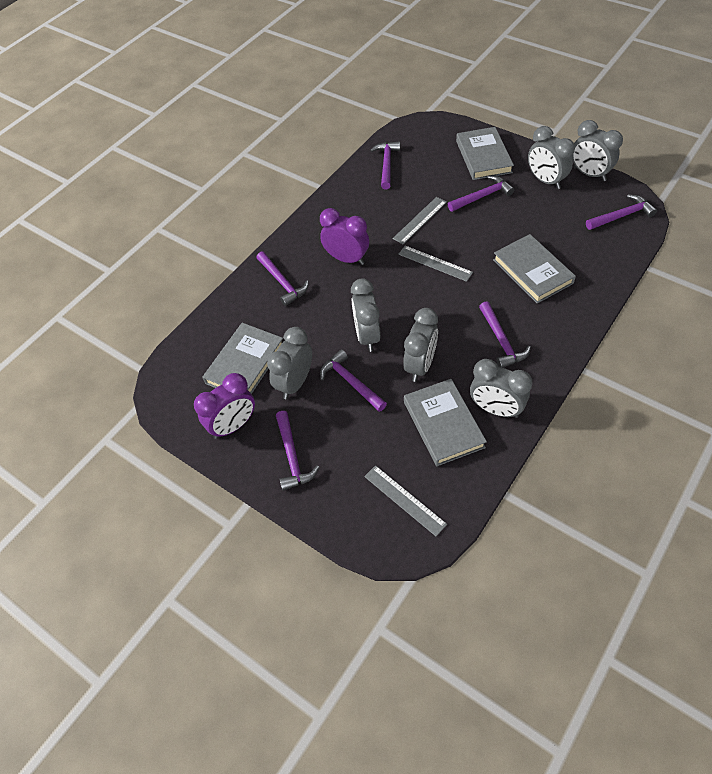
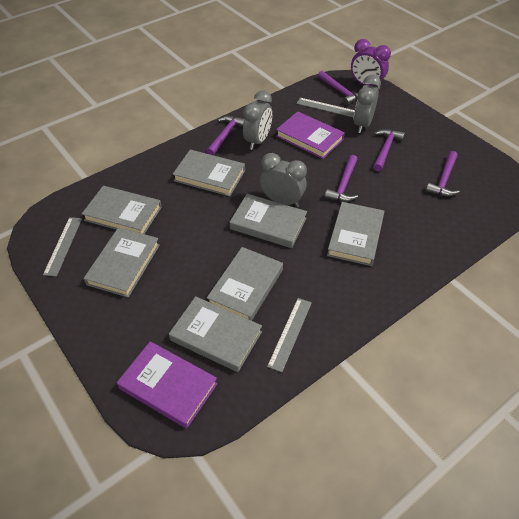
grey book: [202,323,283,394] [404,379,487,466] [456,127,514,180] [493,234,576,304] = 4 -> [82,186,162,234] [84,227,160,297] [169,296,262,372] [173,150,245,196] [207,247,283,321] [230,194,307,248] [327,202,384,266] = 7
grey clock: [267,327,312,399] [351,278,381,352] [403,308,438,382] [470,359,533,418] [528,126,575,189] [572,120,623,181] = 6 -> [243,90,272,150] [260,153,307,207] [354,75,381,133] = 3
purple book: none = 0 -> [117,341,218,429] [276,111,345,159] = 2
purple clock: [194,373,255,439] [320,208,369,265] = 2 -> [351,39,391,89] = 1
purple hammer: [256,252,309,306] [276,411,319,491] [320,349,387,412] [370,141,400,190] [448,176,514,212] [479,301,531,368] [586,195,657,230] = 7 -> [206,116,244,155] [318,71,361,105] [325,155,358,202] [373,129,405,172] [426,151,460,196] = 5

